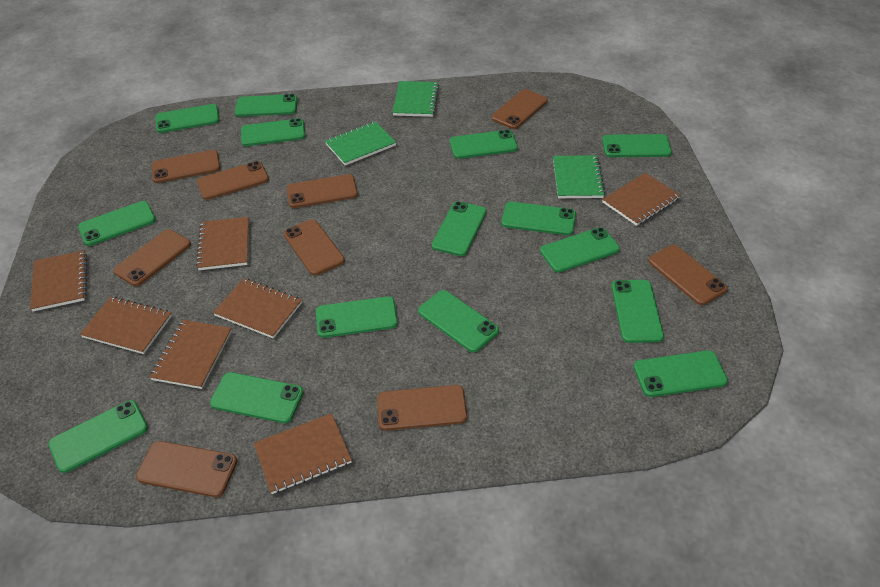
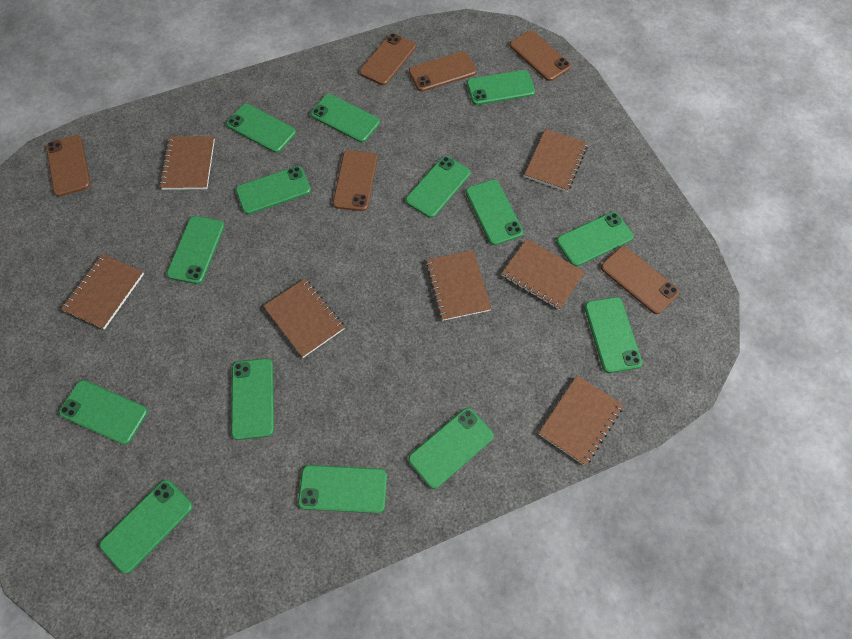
brown phone: [113,229,191,286] [136,441,237,497] [152,150,220,183] [197,161,269,200] [283,219,345,276] [287,174,358,208] [377,385,467,431] [491,89,548,129] [648,245,728,305] = 9 -> [46,135,91,197] [333,150,377,211] [360,33,416,85] [409,51,477,92] [509,30,571,81] [601,246,679,314] = 6
green notebook: [325,121,396,166] [392,81,439,117] [553,155,605,198] = 3 -> none = 0
green phone: [48,400,148,473] [78,201,156,246] [156,104,219,133] [210,372,304,423] [235,94,298,117] [241,118,305,146] [316,296,398,338] [418,290,499,353] [432,201,487,256] [450,130,518,159] [502,202,576,235] [540,227,620,273] [602,134,672,157] [611,280,664,343] [633,350,728,397] = 15 -> [59,380,148,445] [100,480,193,574] [167,216,225,284] [226,104,296,153] [231,358,274,440] [236,166,311,214] [298,465,387,513] [311,94,380,143] [406,156,471,218] [408,408,494,489] [466,179,523,245] [467,70,535,105] [556,212,634,267] [584,297,642,373] = 14

